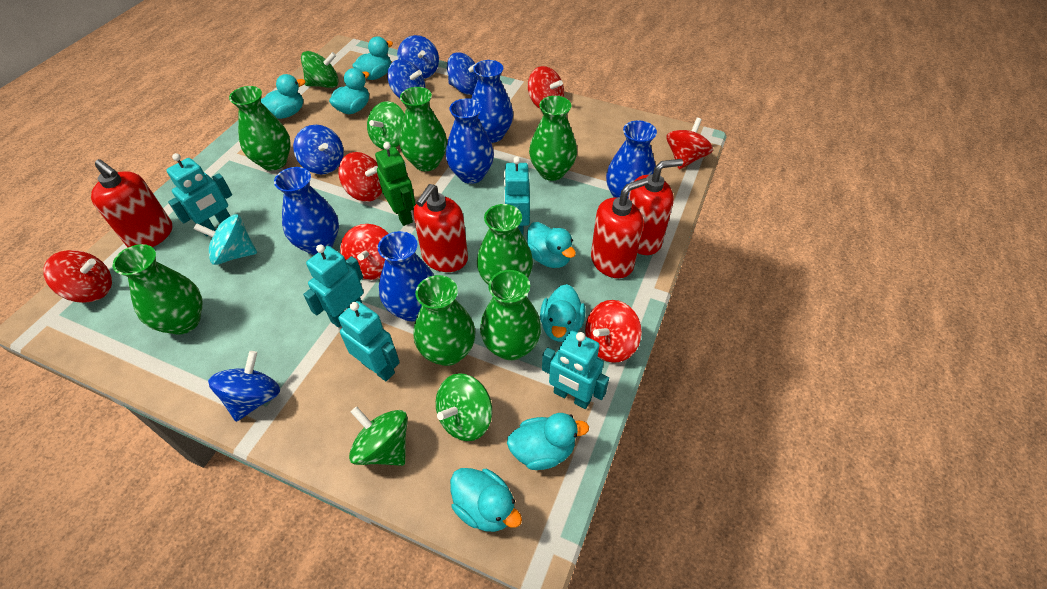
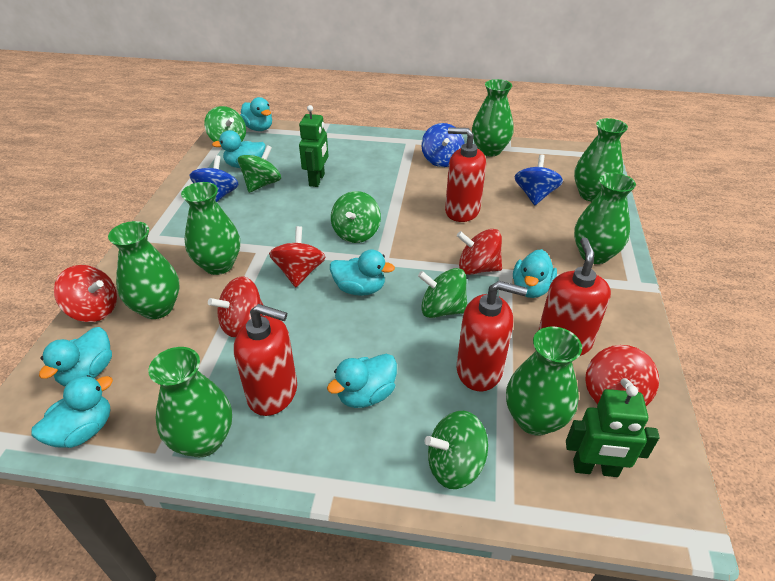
blue spinning top: [208,351,280,422] [293,125,344,174] [387,59,425,98] [397,35,439,79] [447,52,478,95] = 5 -> [189,155,238,202] [421,123,465,167] [514,155,563,205] = 3
blue vase: [274,167,339,255] [378,231,434,321] [446,98,494,184] [471,60,513,143] [606,120,657,198] = 5 -> none = 0
green robot: [375,142,415,226] = 1 -> [299,105,328,187] [566,385,660,477] = 2
green spinning top: [301,51,339,88] [349,406,408,466] [367,101,405,150] [436,373,492,441] = 4 -> [204,106,246,142] [238,145,281,193] [331,191,381,243] [418,268,467,318] [425,411,488,489] = 5
red spinning top: [43,250,112,303] [338,152,382,202] [340,224,389,280] [528,66,564,109] [585,300,642,363] [666,118,713,169] = 6 -> [54,265,117,322] [208,276,263,337] [269,226,326,287] [457,229,502,275] [585,345,659,406] = 5
turquoise robot: [166,153,232,237] [303,245,364,328] [339,301,400,381] [504,157,530,235] [542,331,609,409] = 5 -> none = 0
turquoise spinning top: [194,214,257,265] = 1 -> none = 0

